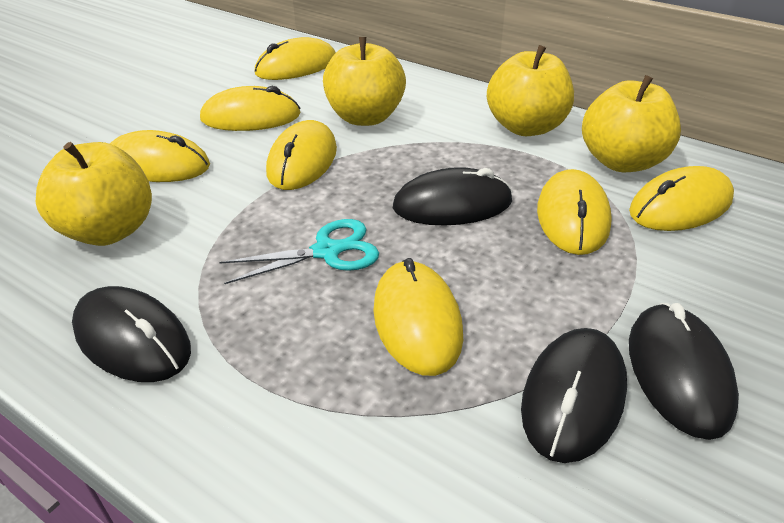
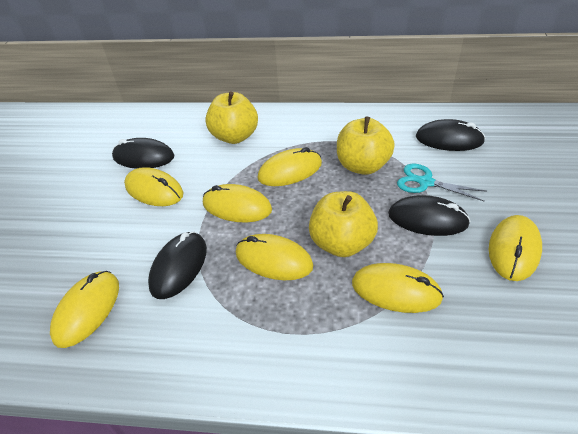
yellow apple: [36,142,152,246] [323,37,406,126] [487,45,574,136] [582,75,681,172] = 4 -> [205,92,258,144] [309,191,378,257] [337,117,395,175] = 3

